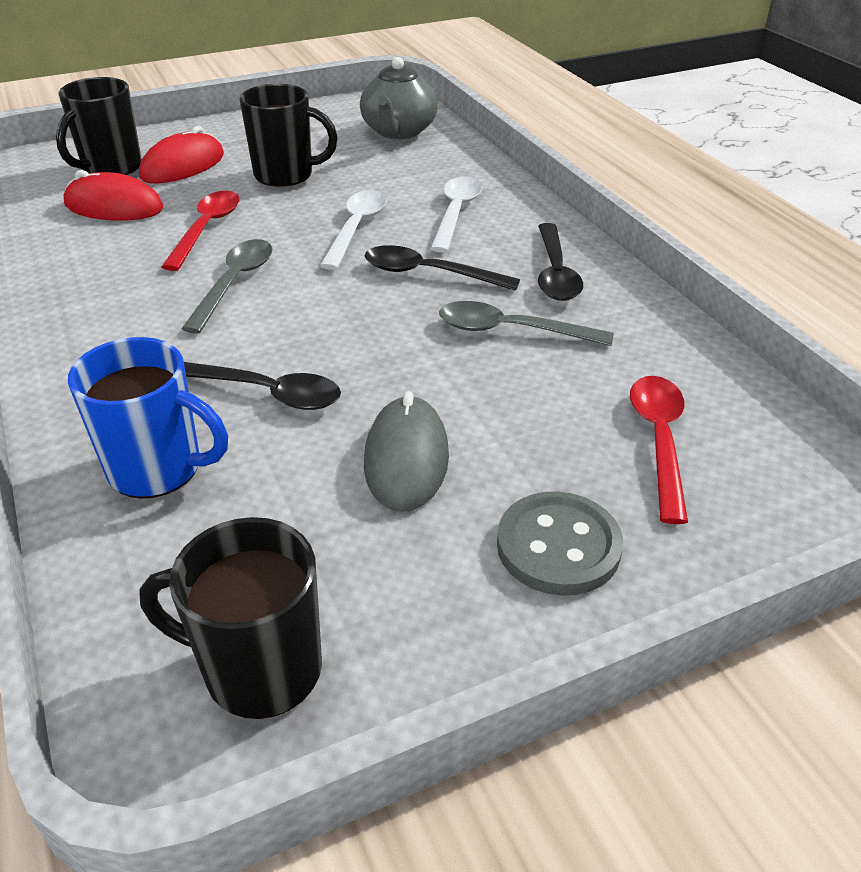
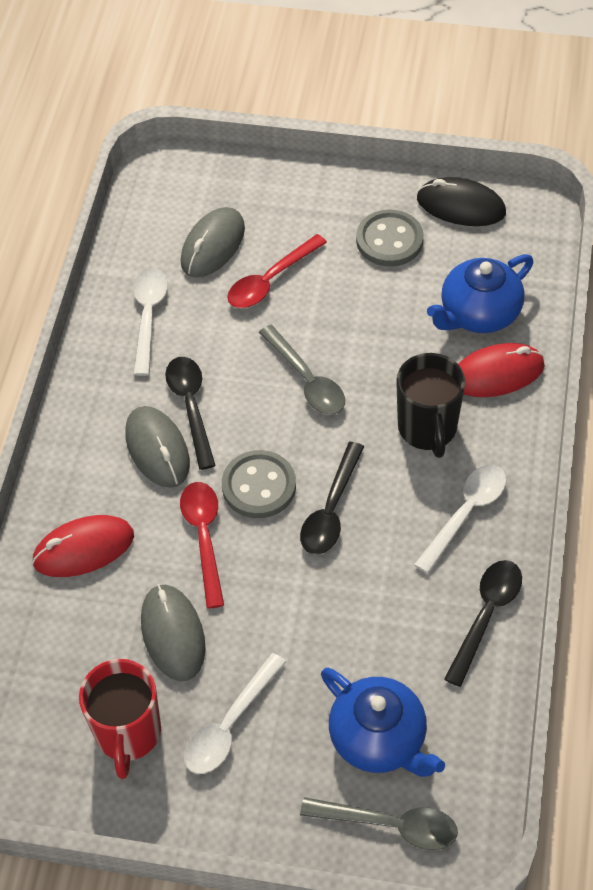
black mouse: none = 0 -> [417,177,506,226] = 1
black mug: [56,77,142,175] [139,517,322,719] [239,84,338,187] = 3 -> [396,353,465,458] = 1
blue mug: [68,337,228,499] = 1 -> none = 0
blue teapot: none = 0 -> [321,668,445,777] [427,254,534,333] = 2
grey button: [497,491,623,596] = 1 -> [222,450,296,518] [356,210,423,267] = 2
grey mouse: [364,391,449,512] = 1 -> [125,406,190,488] [141,584,205,681] [181,207,245,277] = 3
grey teapot: [360,57,438,139] = 1 -> none = 0
red mug: none = 0 -> [79,659,161,779] = 1
white spoon: [320,190,387,270] [430,176,482,253] = 2 -> [133,268,168,376] [184,653,286,774] [414,465,507,574] = 3

